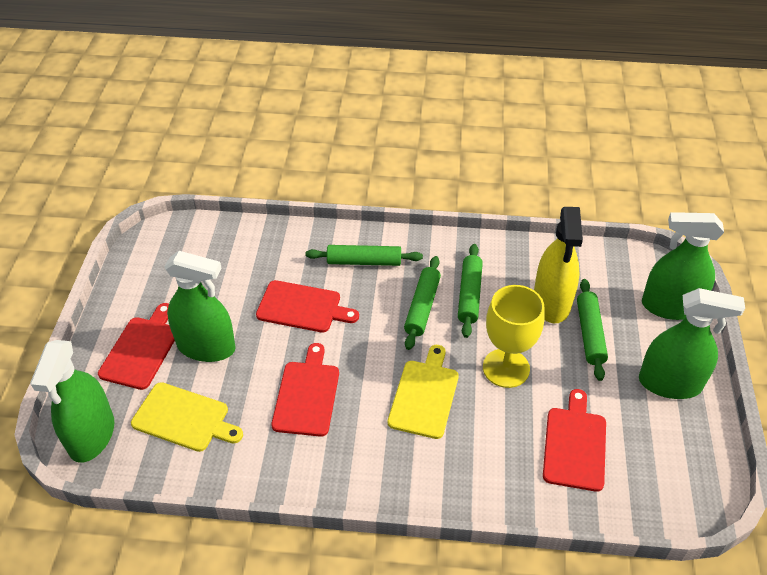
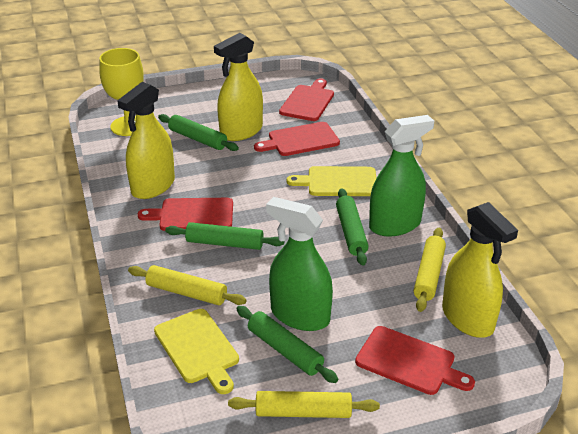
green spray bottle: [30,340,114,463] [164,251,236,362] [639,288,745,399] [642,212,724,320] = 4 -> [266,197,333,331] [369,115,434,236] = 2
yellow rolling pin: none = 0 -> [128,265,247,305] [228,391,380,418] [413,227,446,312] = 3
yellow spray bottle: [534,207,583,323] = 1 -> [117,82,175,199] [214,33,263,141] [442,202,518,338] = 3

